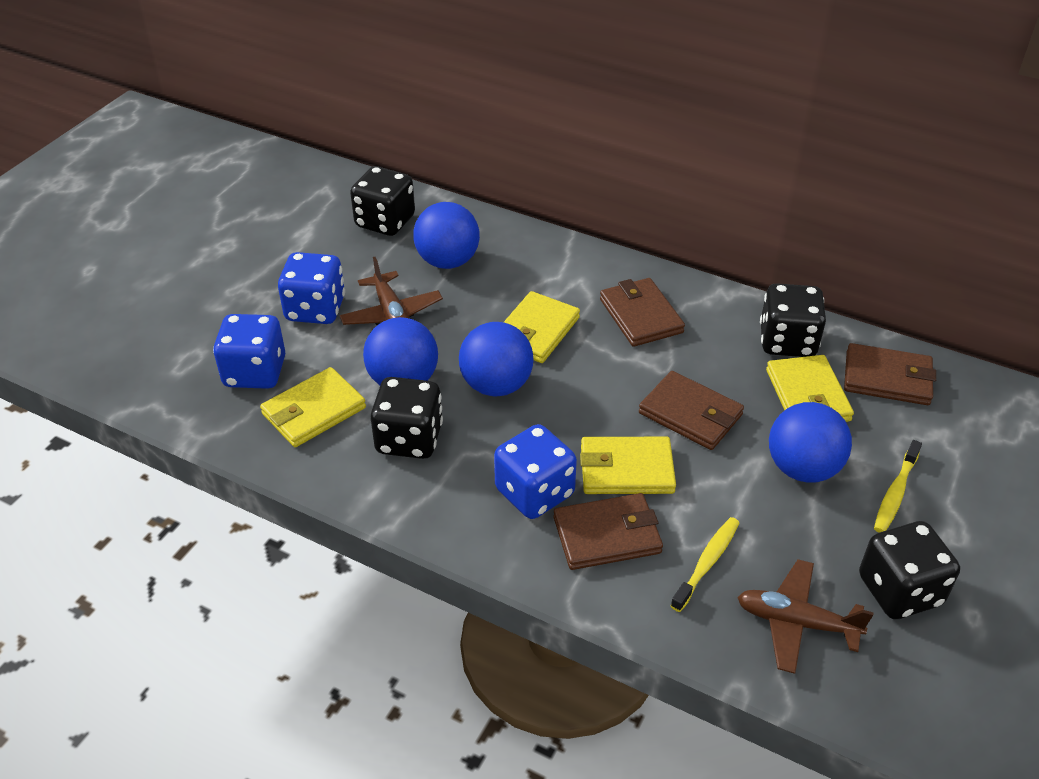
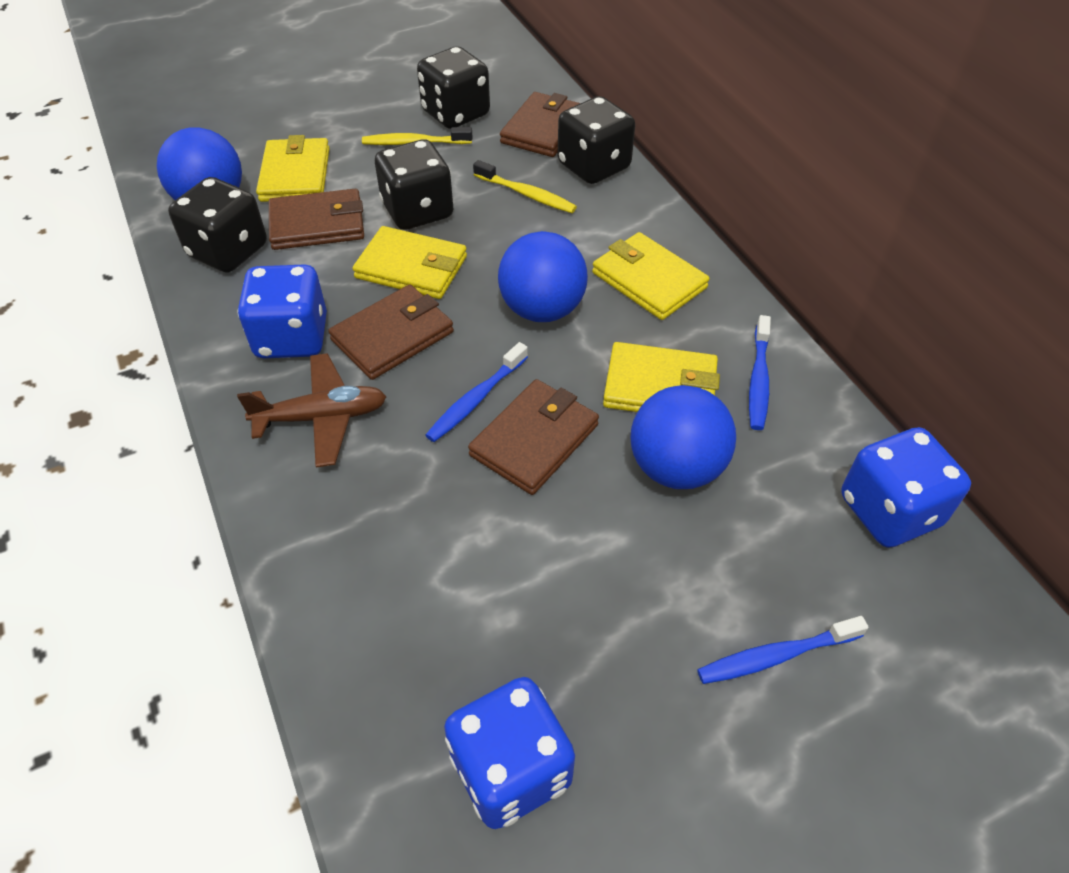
blue ball: [363,317,438,385] [413,202,480,269] [459,322,533,397] [769,402,852,483] = 4 -> [157,127,242,200] [498,231,588,322] [630,385,736,489] = 3
blue toothbrush: none = 0 -> [425,342,528,442] [697,616,868,684] [749,315,771,430] = 3
brown plane: [339,257,443,325] [737,559,874,674] = 2 -> [237,353,386,468] = 1

